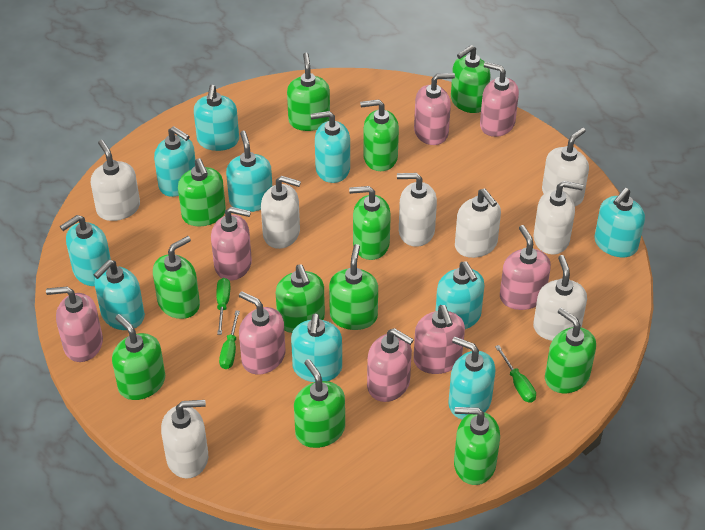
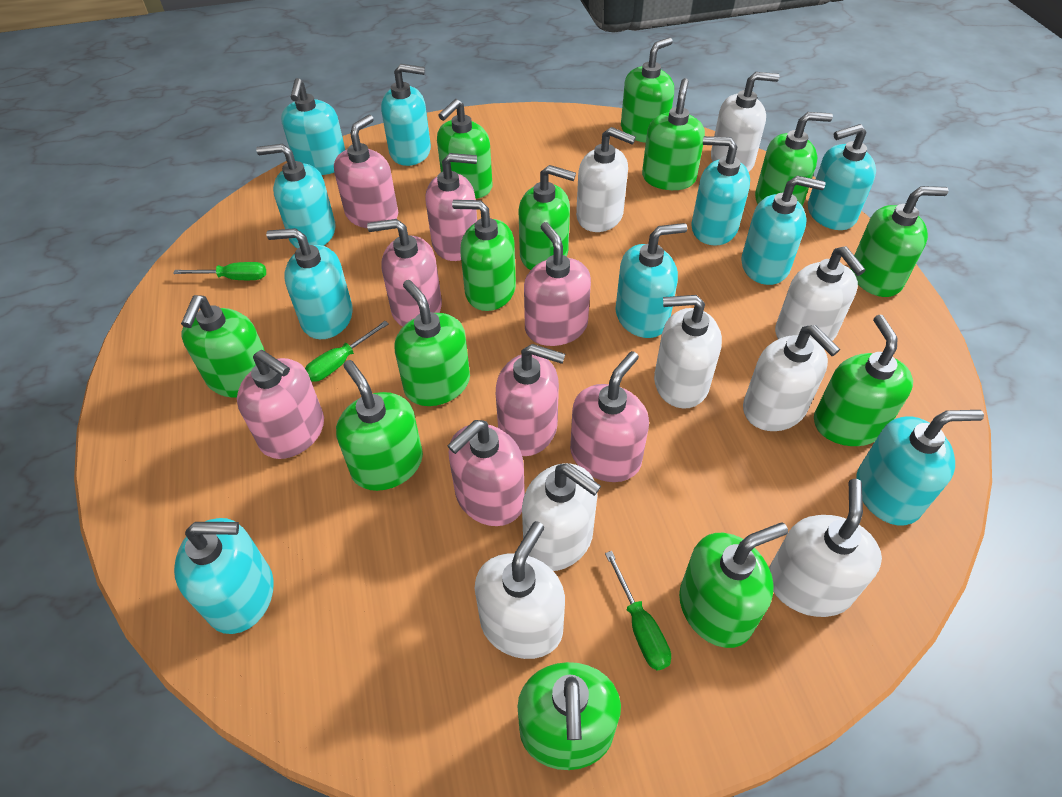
green soap dispenser: [112,314,165,400] [153,236,200,319] [178,158,226,226] [276,264,325,333] [287,53,330,131] [294,359,345,448] [329,244,378,330] [349,186,391,260] [360,99,399,171] [451,45,491,113] [454,407,500,485] [545,308,596,393] = 12 -> [181,295,265,398] [336,360,423,491] [394,280,470,406] [437,99,492,199] [452,200,516,311] [518,662,621,770] [519,165,576,270] [621,38,674,143] [642,78,705,190] [679,523,788,648] [755,112,833,207] [814,315,913,446] [851,186,949,297] = 13

